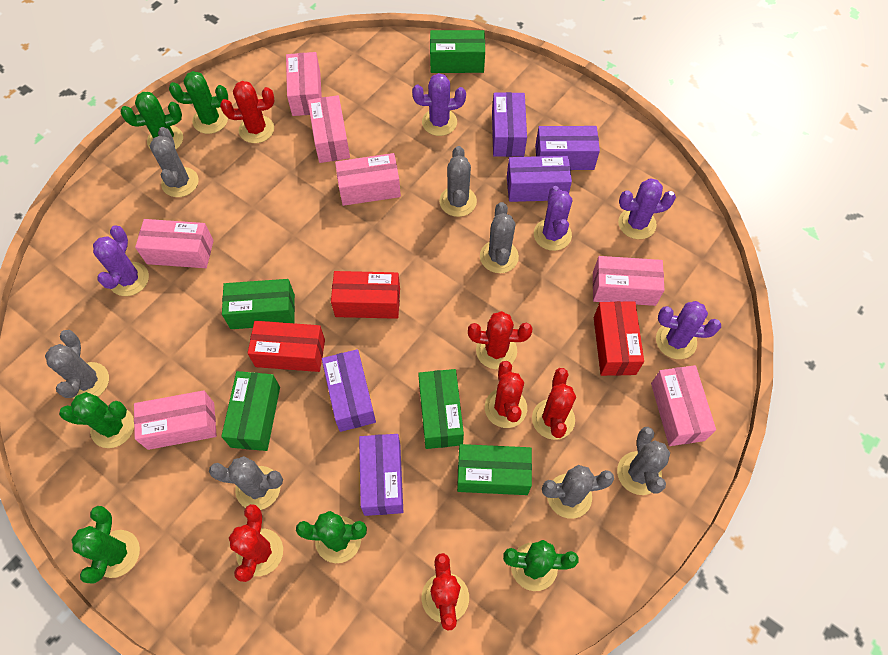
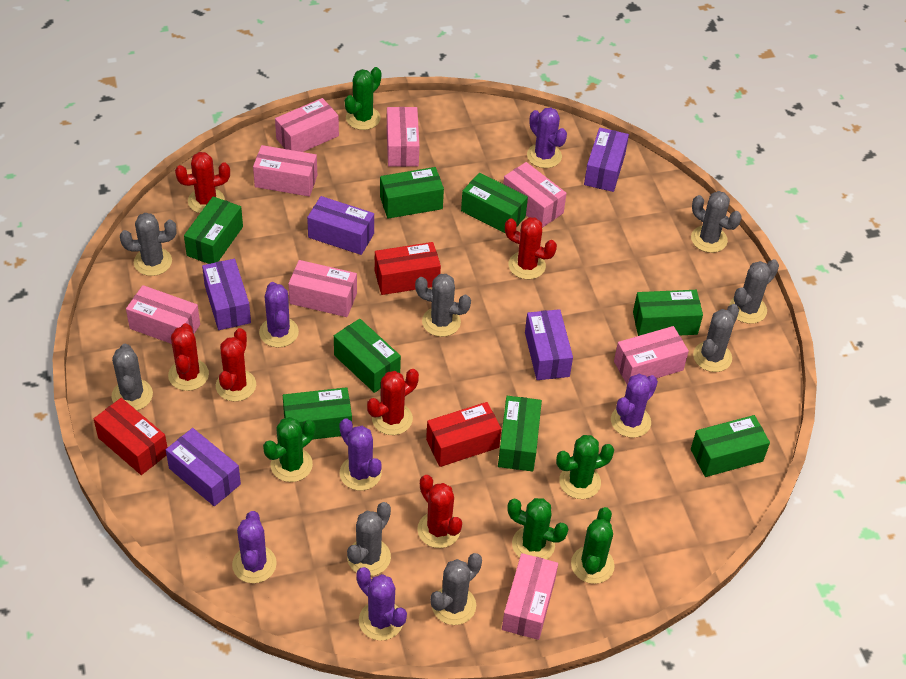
green box: [221,371,280,451] [222,279,295,329] [418,369,464,449] [430,30,485,73] [457,444,532,495] = 5 -> [184,196,243,264] [283,387,352,440] [334,319,401,393] [380,167,444,219] [461,173,528,234] [498,396,542,471] [633,290,703,336] [691,415,770,477] = 8
green cactus: [59,392,134,448] [71,506,140,584] [121,92,183,149] [169,71,228,134] [296,511,367,563] [503,540,579,591] = 6 -> [263,417,316,482] [345,67,381,130] [507,498,568,560] [556,435,614,499] [571,507,615,584] = 5
grey cactus: [45,330,109,399] [150,127,199,197] [209,456,283,510] [439,146,477,217] [480,202,519,273] [542,465,614,519] [617,427,670,495] = 7 -> [112,343,153,410] [120,213,176,276] [347,502,391,576] [415,274,471,337] [430,553,482,625] [691,191,742,253] [693,304,739,372] [729,259,779,324] = 8
pink box: [134,390,217,450] [135,219,214,268] [286,52,322,116] [308,95,350,163] [335,153,401,206] [593,256,665,306] [651,365,716,446] = 7 -> [126,285,200,344] [253,145,317,197] [275,98,339,152] [288,260,357,317] [387,107,419,167] [502,553,558,640] [503,162,567,228] [614,326,689,384] = 8
purple cactus: [93,225,149,296] [412,73,466,136] [534,186,572,251] [618,178,676,239] [656,301,721,359] = 5 -> [232,511,277,583] [259,282,299,347] [339,418,382,491] [356,567,407,641] [527,107,567,168] [611,374,658,438] = 6

